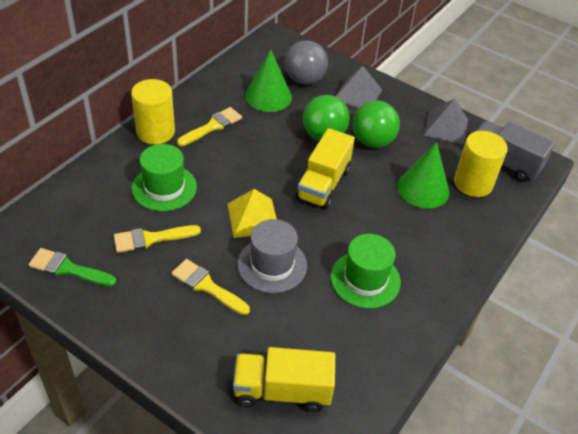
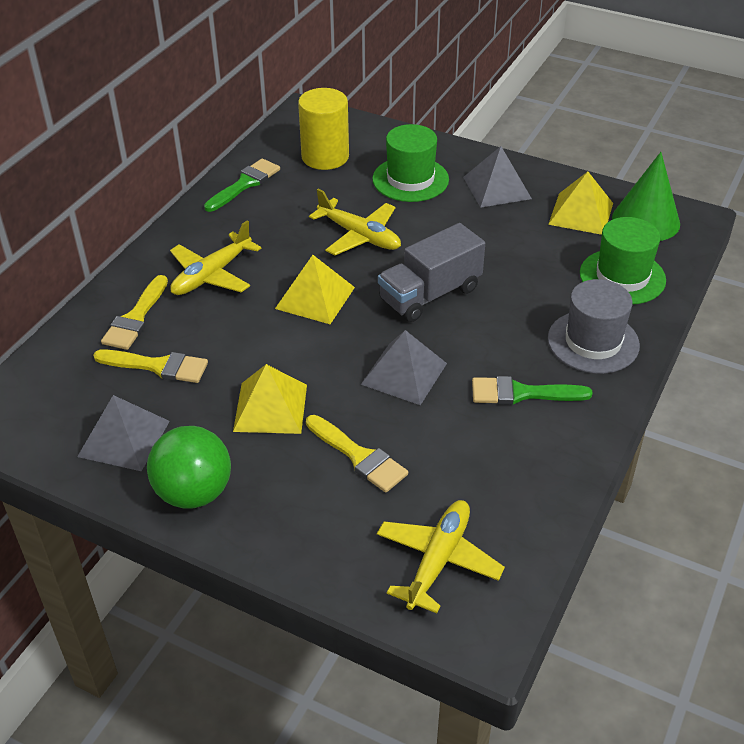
green ball: [303,95,350,141] [353,101,400,148] = 2 -> [147,426,231,509] = 1
green brush: [29,248,116,286] = 1 -> [204,158,280,212] [472,376,593,405] = 2
green cone: [245,49,292,112] [397,142,450,209] = 2 -> [612,152,680,241] = 1
grey ball: [285,40,328,84] = 1 -> none = 0
grey pyramid: [335,66,382,108] [424,99,468,145] = 2 -> [77,395,170,471] [361,330,447,405] [463,146,532,208] = 3
yellow cylinder: [131,79,175,144] [454,131,508,197] = 2 -> [298,88,349,170] = 1
yellow plane: none = 0 -> [170,220,261,295] [309,189,401,255] [377,500,505,613] = 3
yellow pyramid: [227,189,277,238] = 1 -> [233,364,307,434] [275,255,355,324] [548,172,613,235] = 3
yellow truck: [233,347,335,412] [296,128,355,209] = 2 -> none = 0

